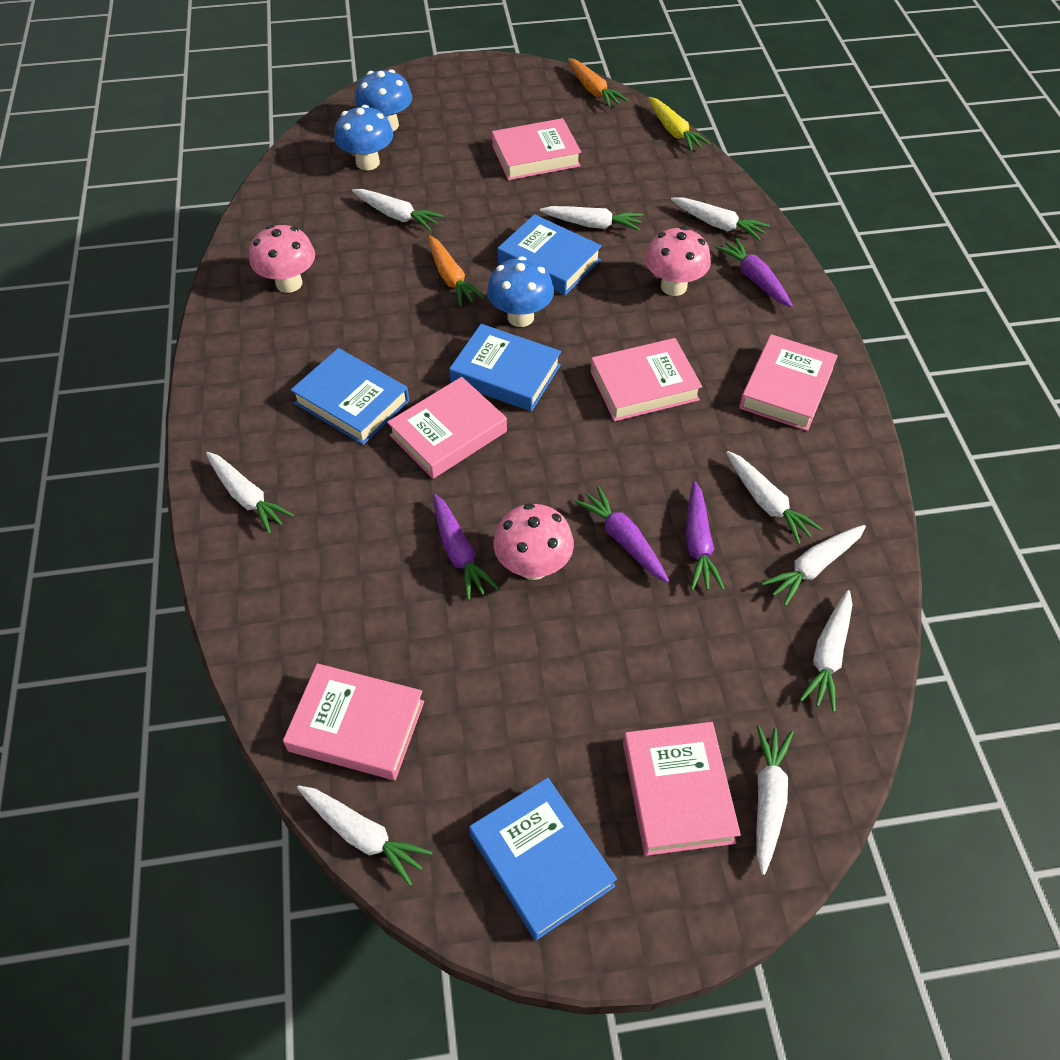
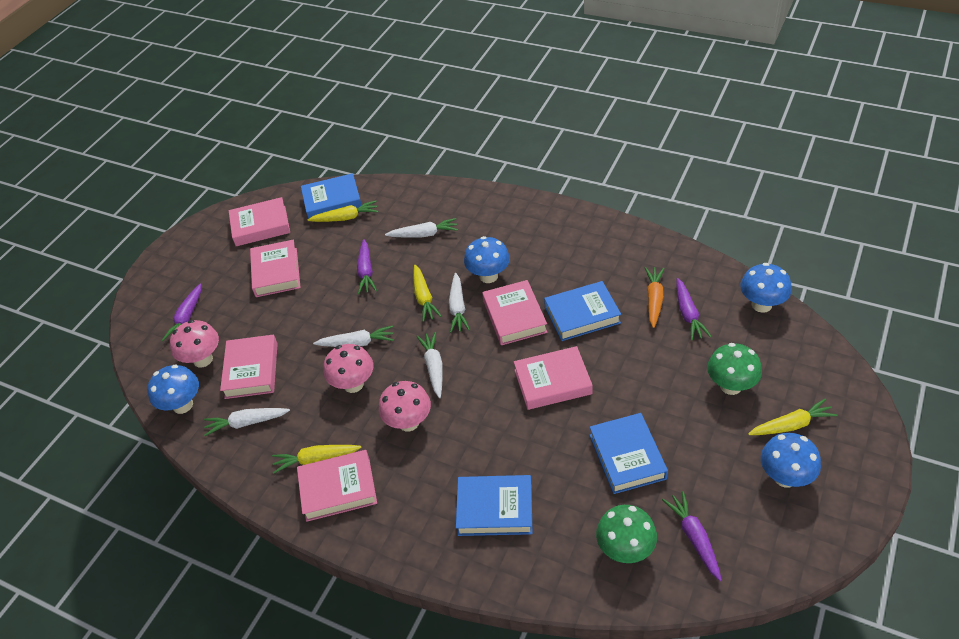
blue mushroom: [334,105,393,170] [355,69,412,131] [487,256,554,327] = 3 -> [147,365,199,414] [464,236,510,283] [740,263,792,313] [761,433,821,488] = 4
green mushroom: none = 0 -> [596,505,657,563] [707,343,762,395] = 2
orange carrot: [428,235,484,307] [568,58,628,108] = 2 -> [645,267,665,328] = 1
white carrot: [206,452,294,534] [297,785,433,886] [352,189,443,231] [540,206,643,231] [671,197,770,241] [726,451,822,545] [756,725,794,875] [761,525,866,606] [800,590,852,712] = 9 -> [204,408,290,436] [313,325,394,347] [385,218,458,238] [416,331,443,398] [449,273,470,333] = 5
yellow carrot: [649,97,711,152] = 1 -> [272,445,362,474] [307,200,378,222] [413,265,442,322] [748,399,838,435] = 4

